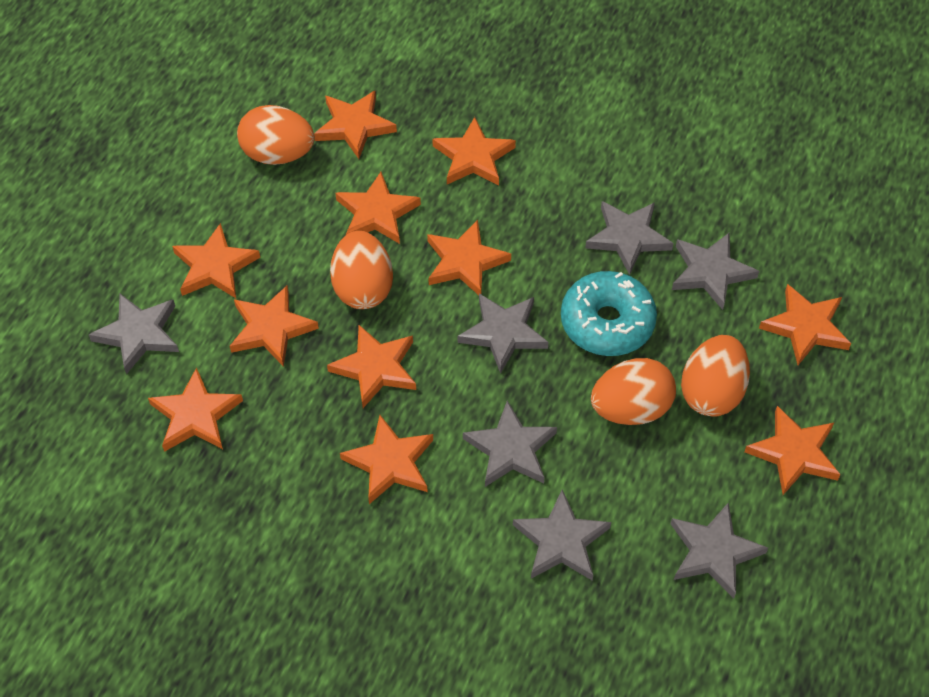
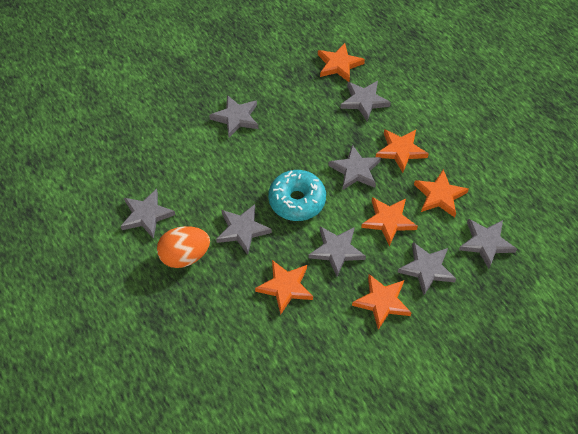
grey star: [89,294,179,374] [458,293,548,374] [463,401,557,487] [513,490,611,580] [585,201,673,275] [671,502,768,598] [672,233,759,310] = 7 -> [120,189,176,239] [209,95,258,138] [216,204,272,255] [309,226,366,276] [328,145,381,190] [340,81,391,121] [397,242,456,295] [459,219,517,269] = 8
orange egg: [237,105,315,165] [330,231,393,309] [591,358,676,425] [681,335,750,417] = 4 -> [157,226,210,268] = 1
orange star: [148,367,243,452] [172,223,260,298] [230,286,319,367] [314,91,397,159] [327,325,416,408] [335,172,421,244] [340,415,433,504] [427,220,511,295] [432,117,516,186] [745,406,841,495] [759,284,851,365] = 11 -> [255,260,313,315] [318,43,365,82] [352,274,412,330] [361,197,418,246] [376,129,429,173] [414,169,469,217] = 6

